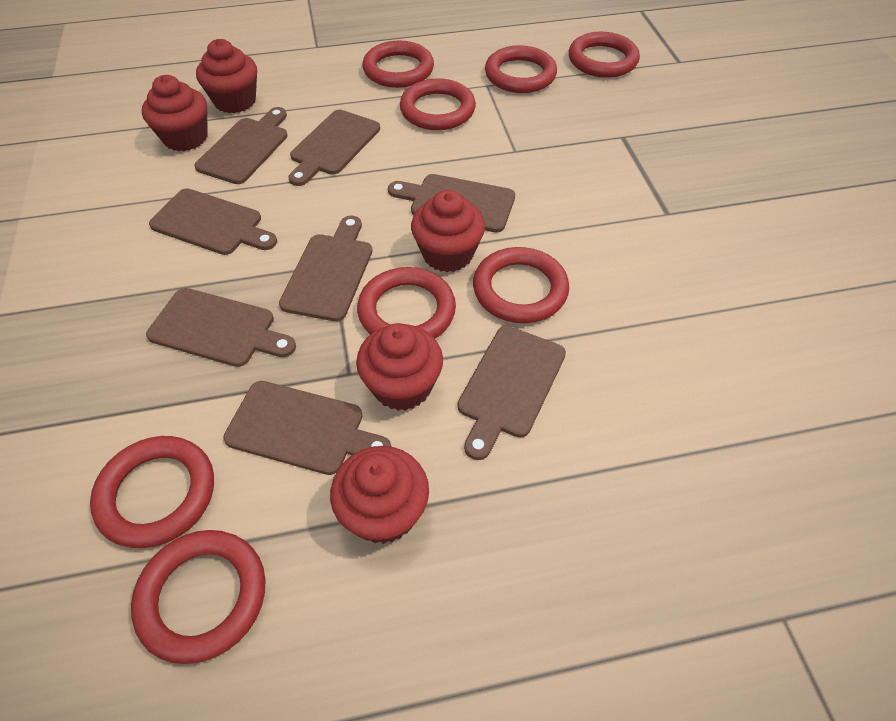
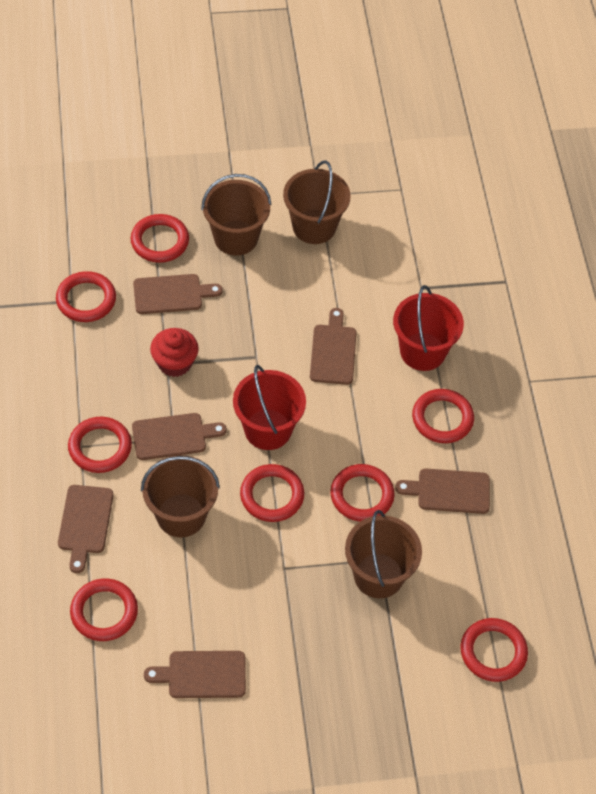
brown bucket: none = 0 -> [141,455,220,537] [201,174,271,256] [283,160,351,244] [345,510,422,598] = 4
brown cutting board: [146,288,296,367] [149,188,277,255] [194,107,288,184] [223,381,392,475] [279,216,373,321] [289,110,380,186] [388,174,515,233] [458,326,566,460] = 8 -> [58,485,114,573] [132,413,227,460] [133,274,223,314] [144,651,246,698] [310,308,357,385] [395,469,490,514] = 6
red bucket: none = 0 -> [233,365,306,450] [393,285,464,371] = 2
red cupcake: [142,75,208,151] [196,39,257,113] [330,446,429,544] [356,323,443,411] [411,190,485,272] = 5 -> [150,328,199,377] = 1

